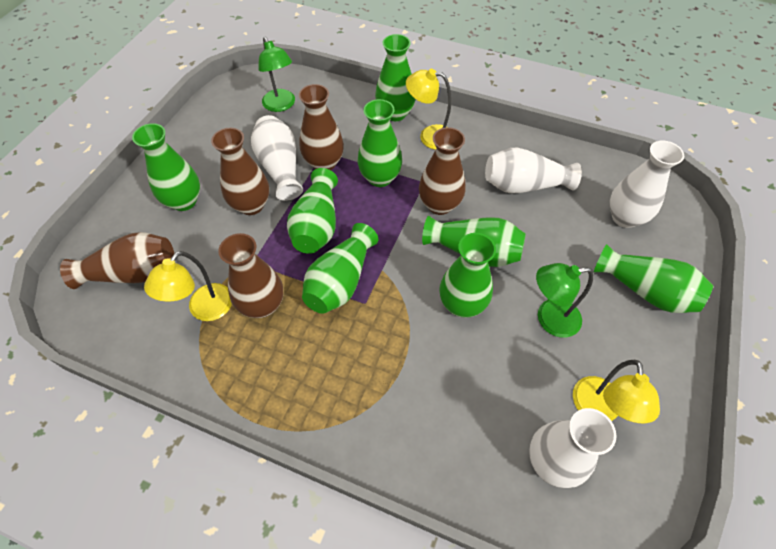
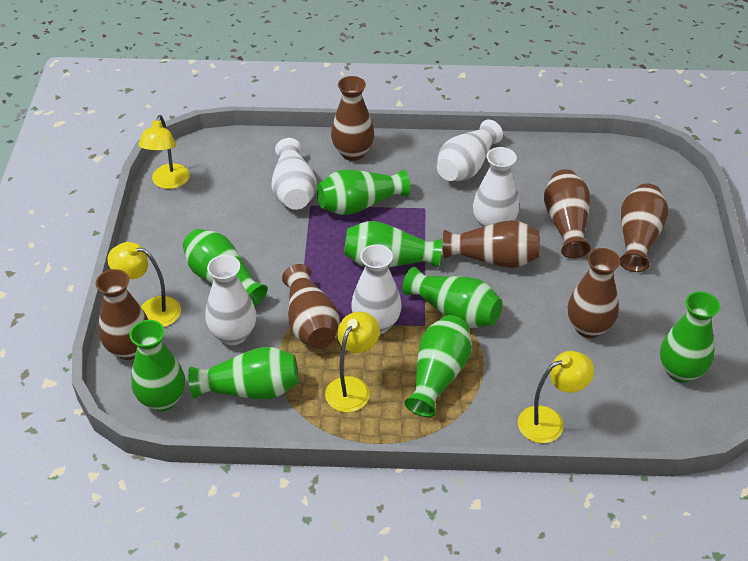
brown vase: [60,232,174,289] [211,128,269,215] [218,233,283,318] [299,84,344,170] [419,127,465,215] = 5 -> [95,269,148,360] [282,264,340,349] [331,76,374,161] [443,220,540,268] [544,169,591,258] [568,248,620,338] [620,183,668,272] = 7
green lamp: [258,37,295,112] [536,263,593,338] = 2 -> none = 0
white vase: [251,115,303,201] [485,148,582,193] [529,408,616,488] [609,141,684,228] = 4 -> [205,255,256,345] [271,138,317,210] [351,244,401,334] [437,120,503,181] [473,147,519,227] = 5
yellow lamp: [144,251,232,321] [406,69,451,150] [573,360,660,423] = 3 -> [107,242,181,327] [138,115,190,189] [325,312,380,412] [518,351,594,443] = 4

